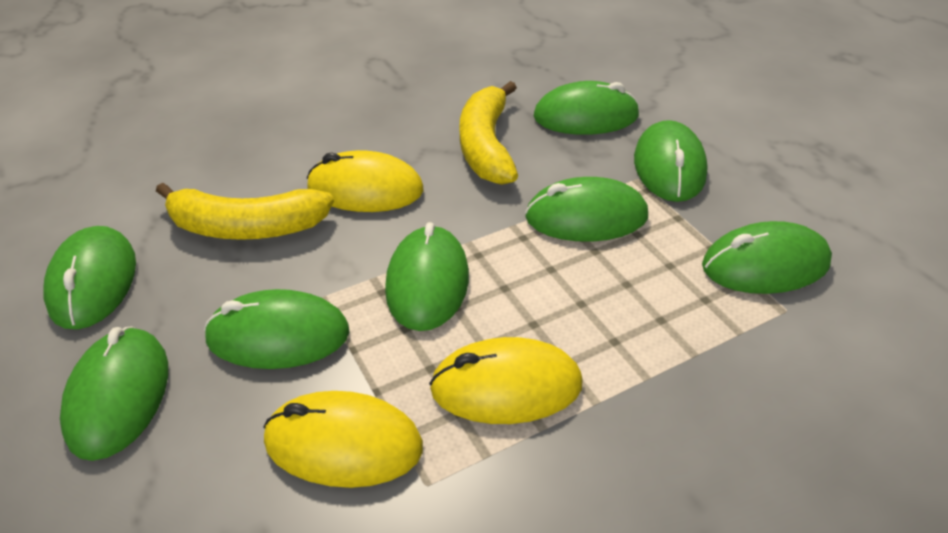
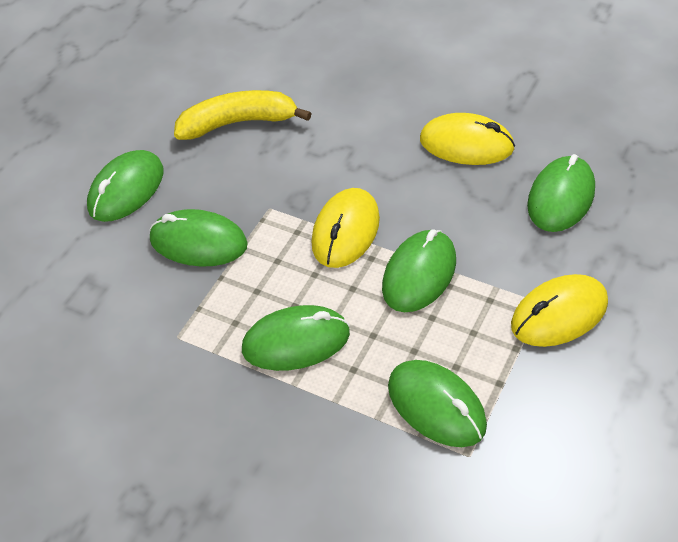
green mouse: [43,226,136,329] [60,326,168,461] [204,289,349,369] [385,222,469,331] [525,177,648,242] [533,81,640,135] [634,120,708,202] [702,221,832,294] = 8 -> [87,150,164,222] [150,209,248,267] [242,305,350,371] [382,230,456,312] [388,360,487,447] [527,154,595,232] = 6
yellow banana: [156,183,334,240] [459,81,518,185] = 2 -> [174,90,312,140] = 1

